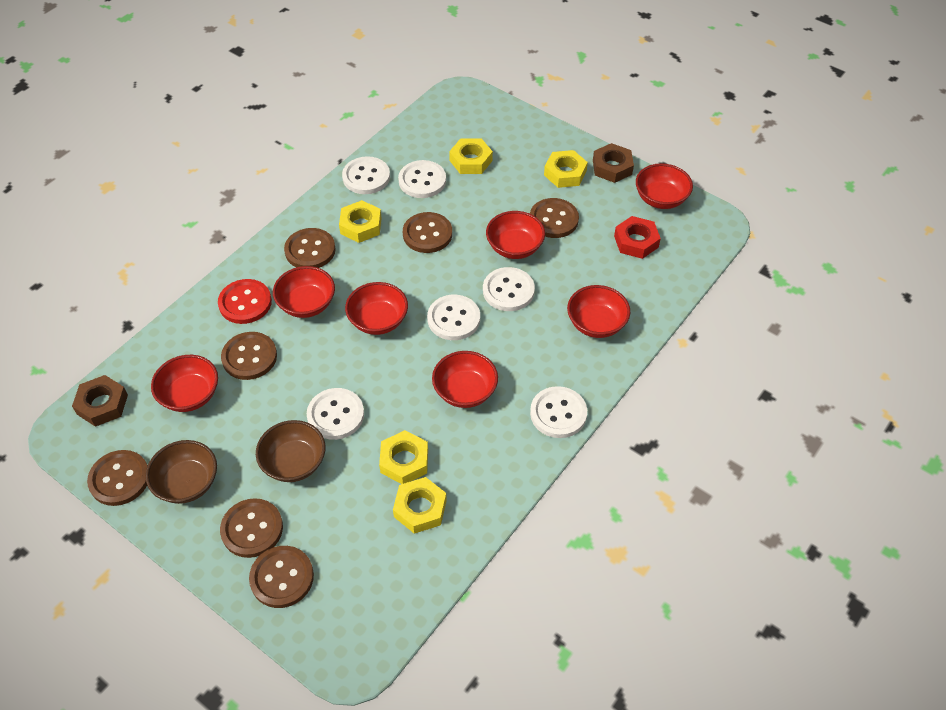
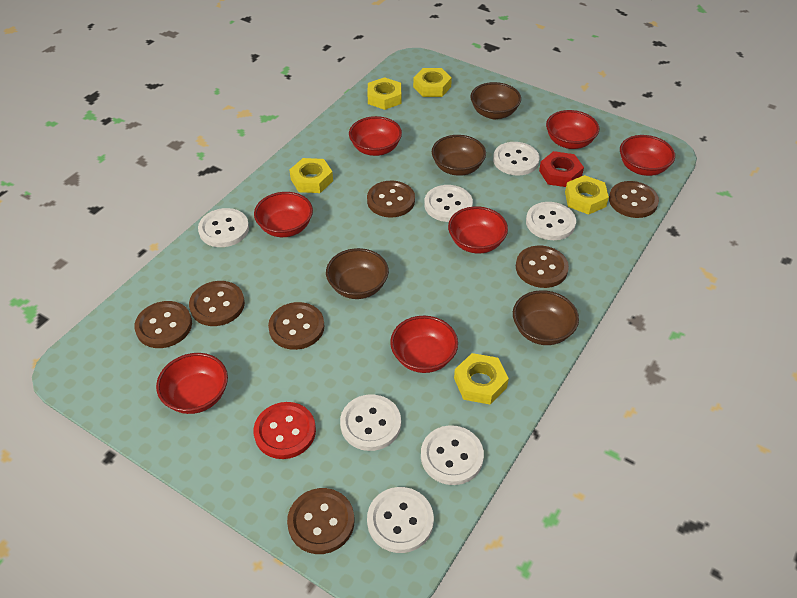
brown bowl: [146,440,217,504] [256,420,325,482] = 2 -> [326,248,389,299] [432,135,486,176] [471,82,521,119] [513,290,579,345] = 4
brown nut: [72,375,128,427] [593,143,634,183] = 2 -> none = 0
white button: [307,388,364,440] [342,156,390,194] [398,160,446,198] [427,295,480,340] [483,267,535,311] [530,386,587,438] = 6 -> [198,208,249,247] [340,394,401,451] [367,487,434,553] [421,425,484,485] [424,185,473,222] [493,142,539,176] [526,202,576,240] = 7

